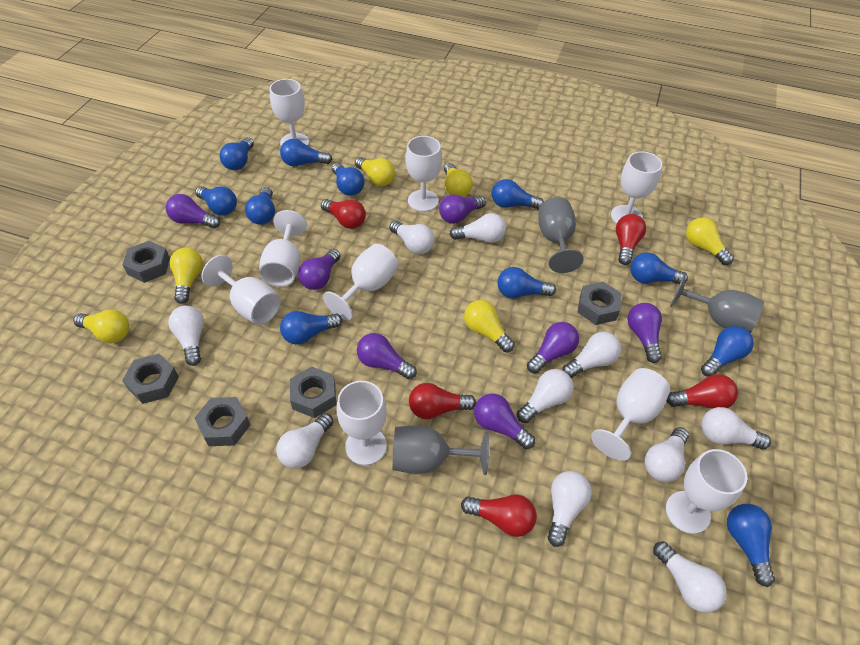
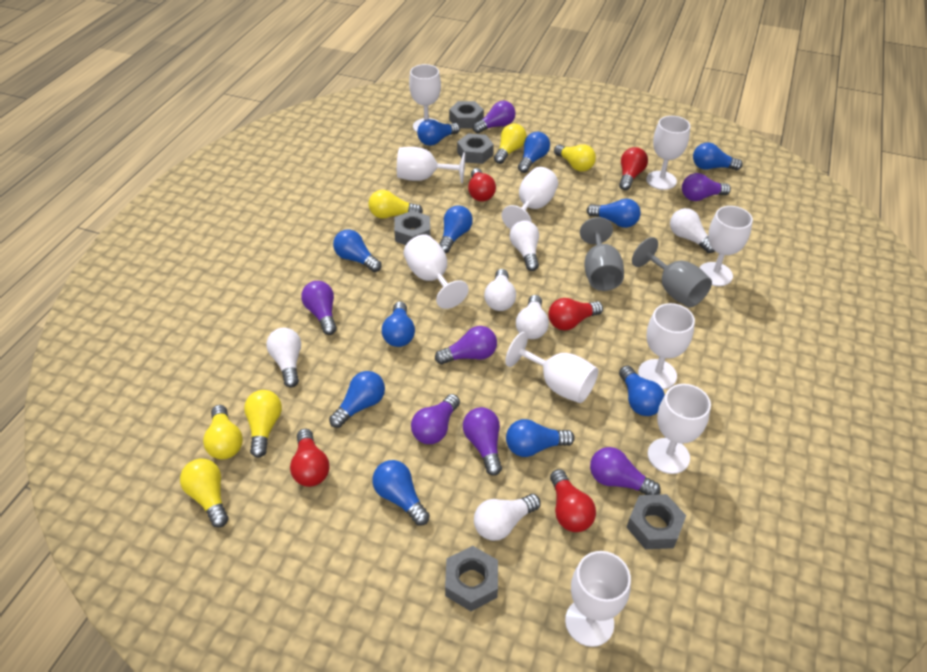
grey goblet: [393,425,489,475] [538,197,583,273] [670,273,764,333] = 3 -> [580,217,624,291] [632,237,712,307] = 2
white goblet: [202,255,281,325] [259,210,307,287] [270,79,309,146] [323,244,398,320] [336,381,387,465] [406,136,442,212] [591,368,670,461] [611,151,662,224] [666,449,747,534] = 9 -> [397,147,465,183] [403,234,469,309] [409,64,441,132] [502,167,558,229] [505,332,598,403] [565,551,631,647] [638,303,695,389] [646,116,690,190] [648,384,711,474] [699,206,753,286] = 10
white light bulb: [168,305,204,366] [276,413,333,469] [389,221,435,254] [450,213,506,243] [517,369,573,423] [548,471,591,547] [562,332,621,378] [645,427,689,482] [653,541,726,613] [701,407,771,450] = 10 -> [266,328,301,388] [474,494,541,541] [484,269,516,311] [510,221,539,271] [516,295,549,339] [670,208,715,253] = 6

